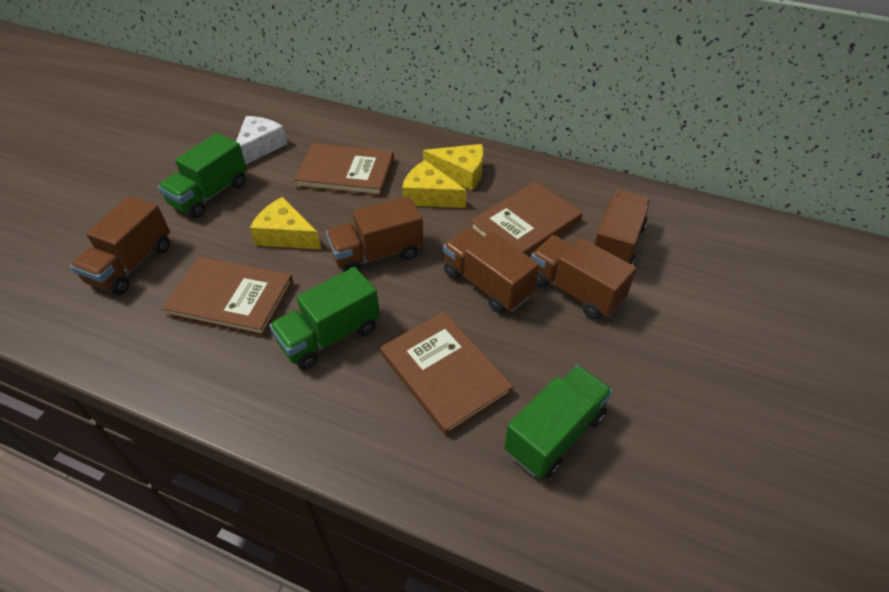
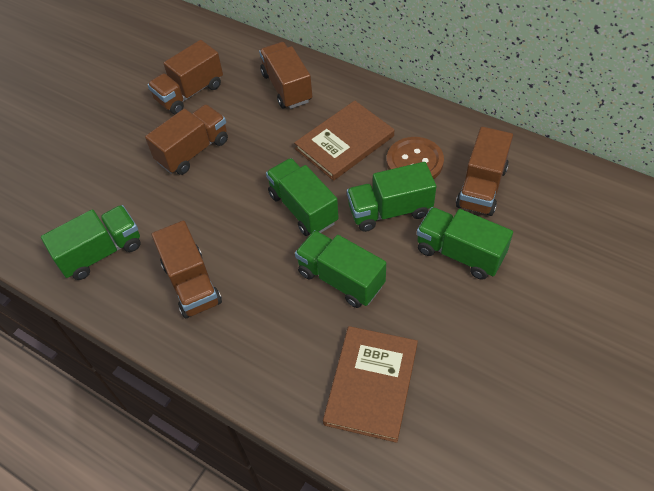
brown book: [162,257,293,337] [294,143,394,197] [380,312,513,436] [470,181,582,256] = 4 -> [294,101,394,181] [323,326,418,443] = 2
brown button: none = 0 -> [387,137,444,179] = 1
green truck: [158,133,247,218] [269,267,380,370] [504,365,613,478] = 3 -> [41,205,141,280] [266,158,339,236] [295,230,386,308] [347,162,436,232] [417,207,513,280] = 5
white cheese: [236,116,287,164] = 1 -> none = 0
yellow cheese: [250,197,321,249] [402,160,466,208] [423,144,484,190] = 3 -> none = 0

